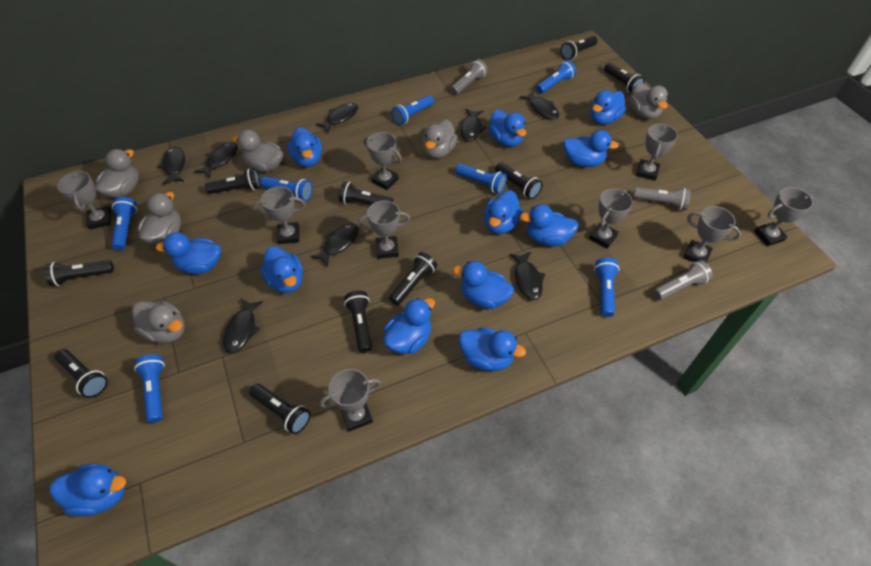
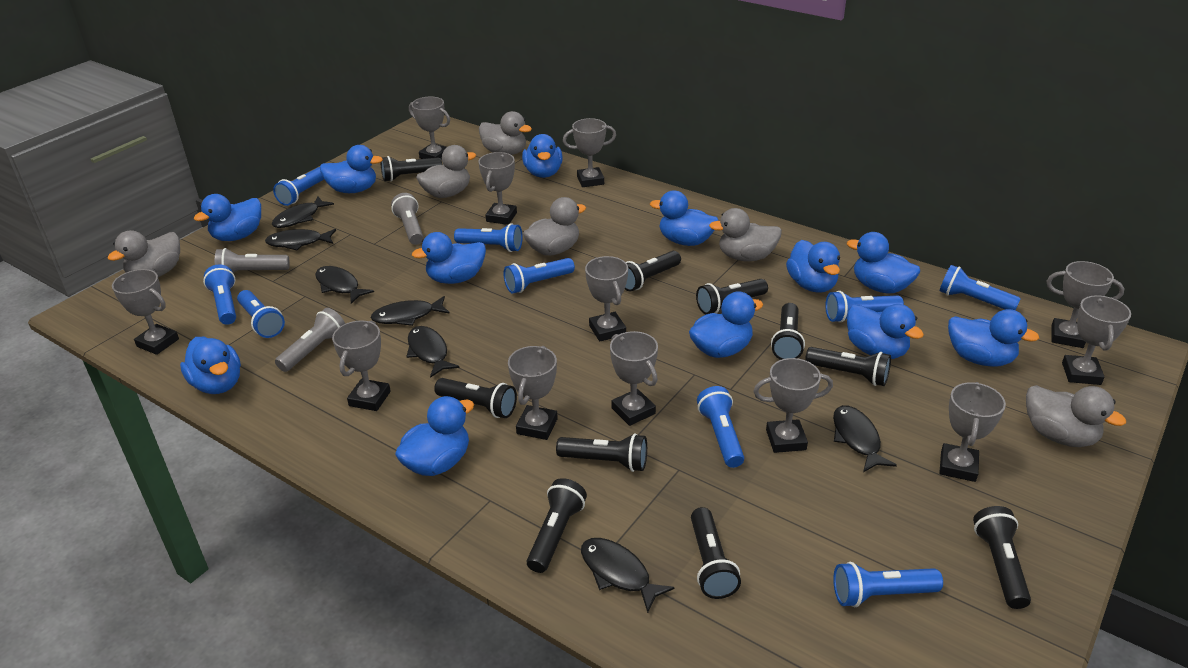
black fish: [157,147,185,185] [194,142,238,178] [223,299,263,353] [311,223,359,267] [315,103,358,133] [460,109,486,142] [510,252,545,300] [520,91,559,120] = 8 -> [265,229,336,250] [272,197,334,228] [315,266,374,304] [371,296,450,326] [406,326,460,378] [581,538,675,613] [833,405,897,472] = 7
blue flashlight: [111,197,137,250] [134,354,165,423] [260,176,313,201] [391,95,434,125] [456,164,507,194] [536,60,576,94] [594,258,620,317] = 7 -> [203,264,236,325] [237,290,285,338] [273,167,324,206] [454,223,523,252] [503,258,575,294] [697,386,744,468] [825,291,904,323] [833,562,943,607] [940,265,1021,310] = 9
grey trophy: [57,171,111,230] [253,186,306,244] [320,369,381,432] [358,201,410,259] [363,132,402,190] [589,188,633,249] [636,124,678,181] [683,206,741,263] [754,187,813,246] = 9 -> [112,269,179,355] [332,320,391,411] [409,97,450,160] [478,152,517,225] [508,346,558,440] [563,118,616,187] [585,256,628,342] [610,331,658,426] [753,358,833,453] [939,382,1006,482] [1046,261,1124,348] [1062,295,1131,385] = 12

